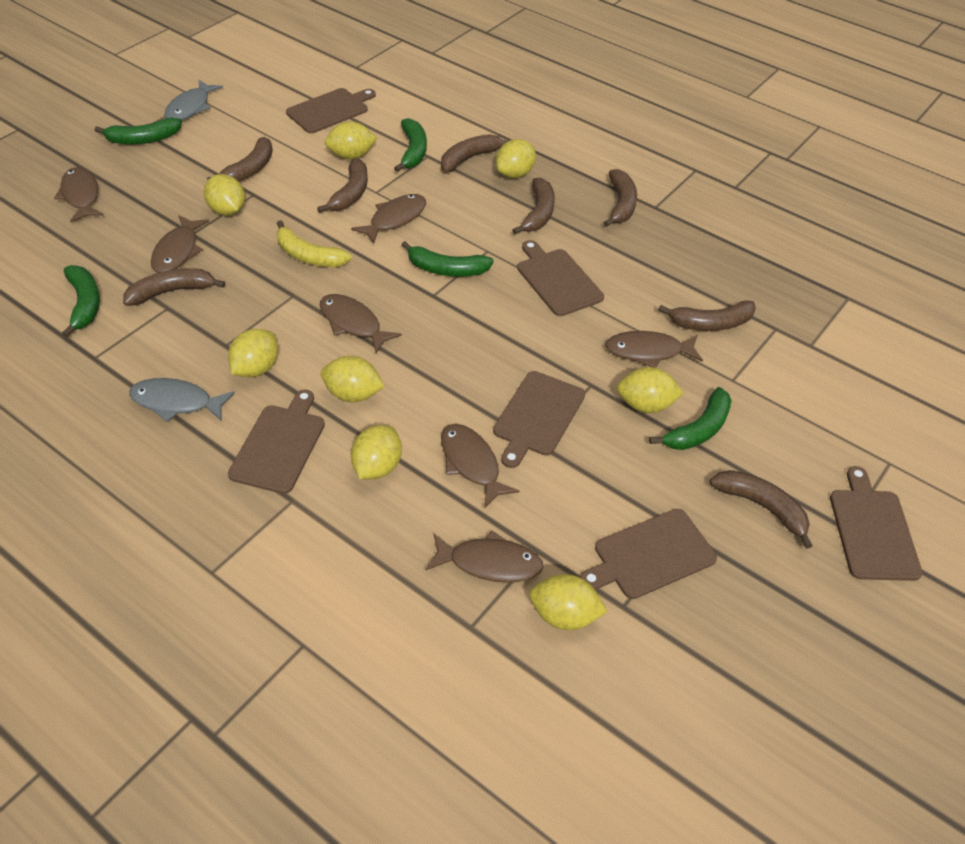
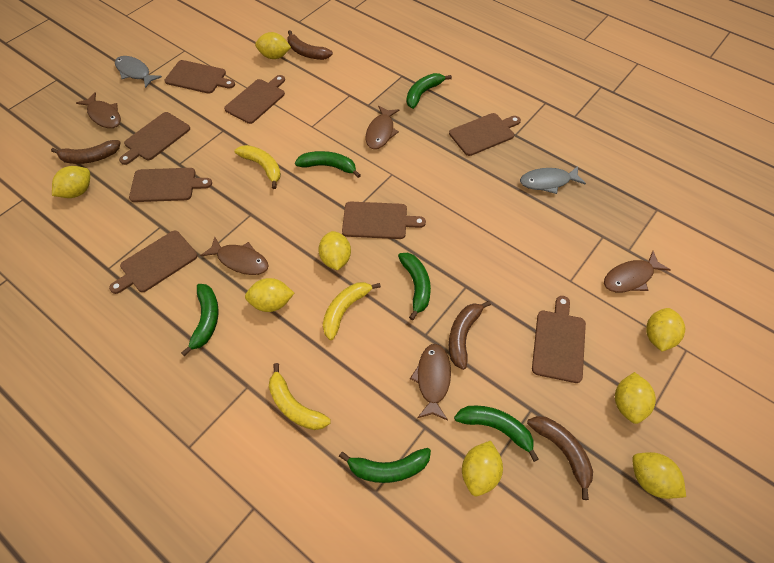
brown banana: [123,268,225,306] [207,137,273,182] [317,158,368,213] [441,134,508,172] [512,178,555,234] [604,169,637,227] [658,300,756,331] [710,470,813,549] = 8 -> [51,140,121,164] [287,30,333,60] [449,301,491,370] [527,416,593,500] = 4
brown cutting board: [228,390,325,494] [286,88,376,133] [493,371,585,468] [517,240,604,316] [580,509,717,599] [830,466,923,581] = 6 -> [109,231,198,294] [119,112,190,165] [129,168,212,202] [165,60,235,94] [224,75,285,124] [342,201,426,239] [449,113,521,156] [532,296,586,383] = 8
brown fish: [54,167,104,222] [151,215,209,273] [320,294,402,353] [351,194,426,244] [426,530,544,583] [441,424,519,508] [605,331,703,368] = 7 -> [76,93,121,128] [200,237,269,275] [366,106,399,149] [410,344,451,421] [604,251,671,292] = 5
green banana: [62,265,100,337] [95,117,182,145] [394,118,427,172] [402,241,494,277] [649,387,732,450] = 5 -> [181,284,219,356] [295,151,361,178] [339,448,431,483] [398,253,431,320] [407,73,452,109] [454,406,539,462] = 6
yellow banana: [276,220,352,267] = 1 -> [235,145,281,189] [269,363,331,430] [323,282,381,340] = 3

